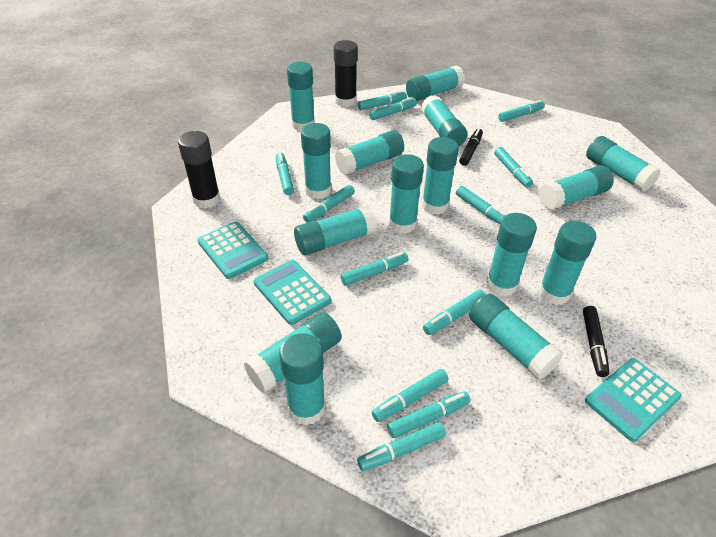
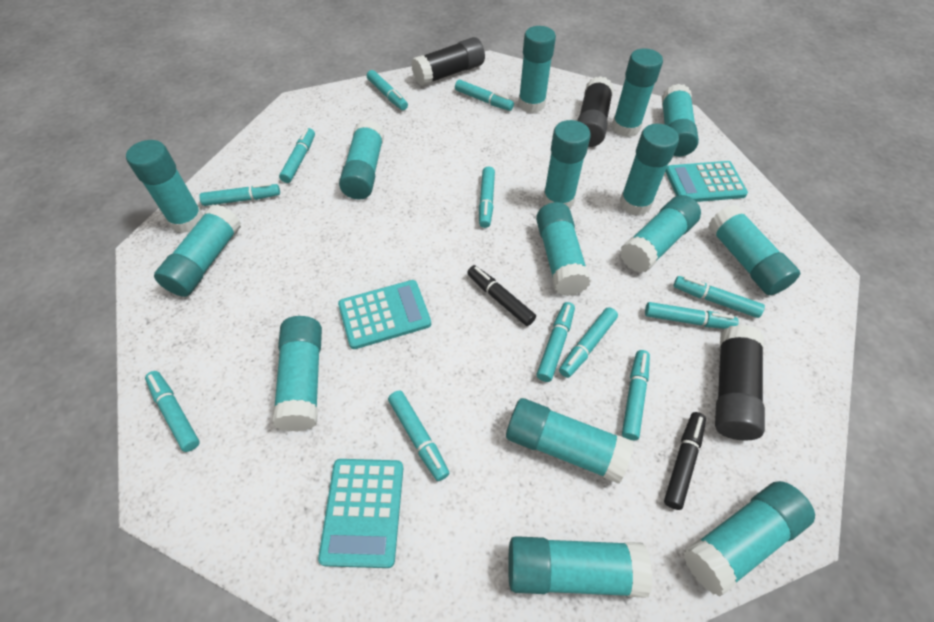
black glue stick: [178,131,220,209] [334,40,358,107] = 2 -> [411,37,485,86] [577,76,614,147] [715,325,765,441] = 3

